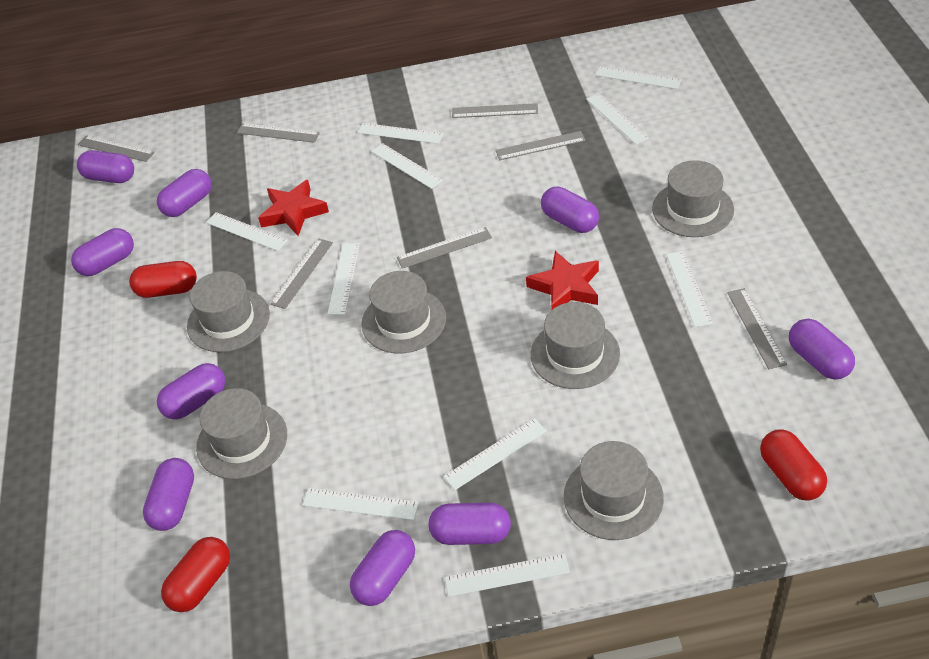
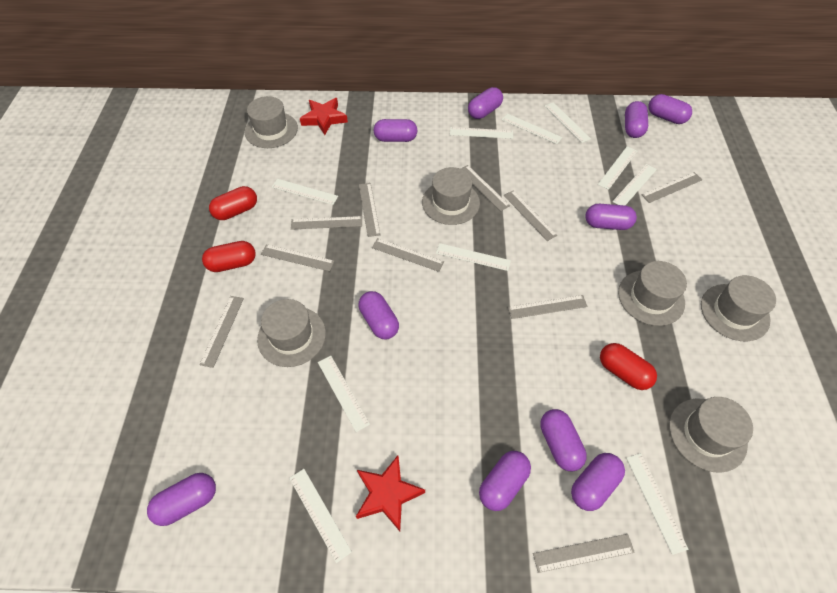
grey ruler: [78,136,155,162] [237,123,320,143] [271,238,333,309] [397,227,492,269] [452,103,538,118] [495,131,586,160] [727,288,787,369] = 7 -> [199,296,244,368] [261,244,334,271] [291,216,362,230] [359,183,380,237] [372,238,444,272] [461,165,510,211] [504,190,557,241] [508,295,587,319] [533,534,635,573] [642,172,702,203] = 10
purple capsule: [71,228,134,276] [77,150,134,183] [143,458,194,531] [157,169,212,217] [157,363,225,419] [350,530,415,606] [428,502,511,545] [541,186,599,233] [789,319,855,380] = 9 -> [147,473,216,526] [359,291,399,340] [374,119,418,142] [468,87,503,119] [479,451,531,511] [540,409,587,472] [571,453,625,511] [585,204,637,230] [625,101,648,138] [648,94,692,124] = 10

